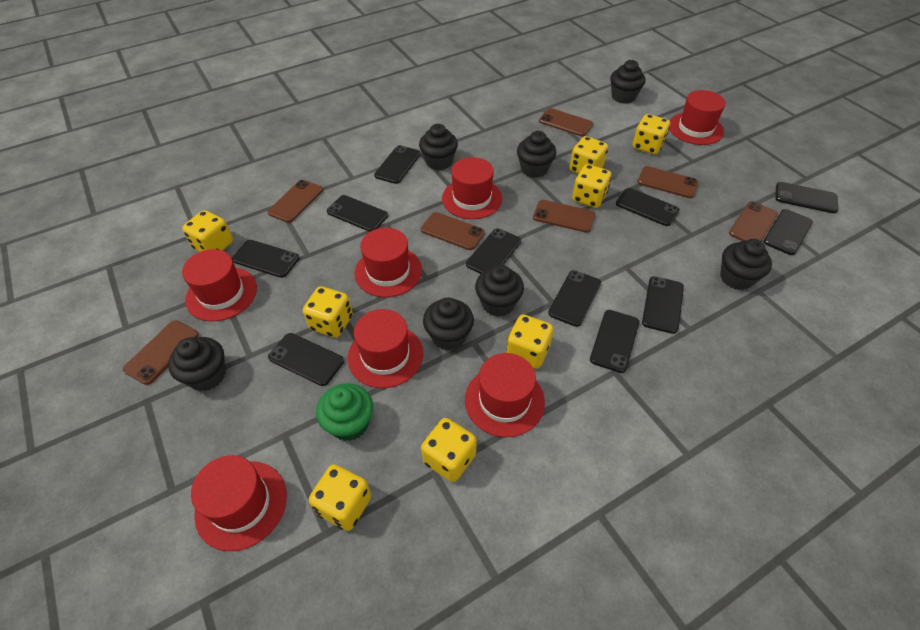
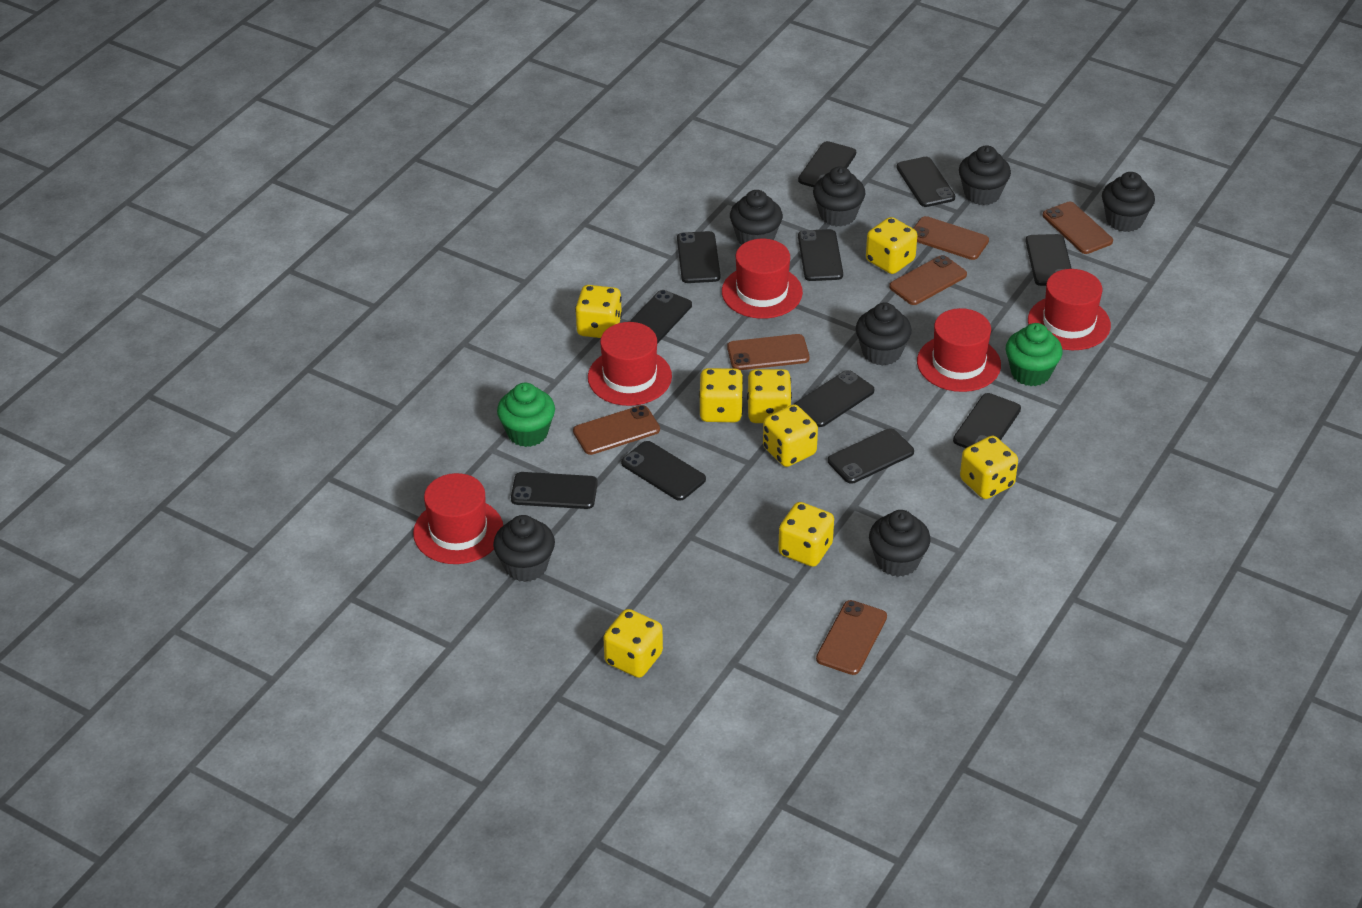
brown phone: [123,320,199,385] [268,180,323,223] [421,212,485,250] [533,200,596,233] [539,108,593,136] [638,166,698,198] [729,201,778,241] = 7 -> [573,405,660,455] [727,334,810,370] [816,600,887,675] [889,255,967,305] [913,216,989,260] [1043,202,1113,254] = 6
green cupcake: [316,383,373,441] = 1 -> [497,382,555,447] [1006,323,1062,386] = 2
red hat: [182,249,257,321] [191,455,287,551] [348,309,423,388] [354,227,422,297] [442,157,502,219] [465,353,545,437] [669,90,726,145] = 7 -> [413,473,503,564] [588,322,672,406] [722,239,803,319] [917,308,1001,392] [1028,269,1111,350] = 5

